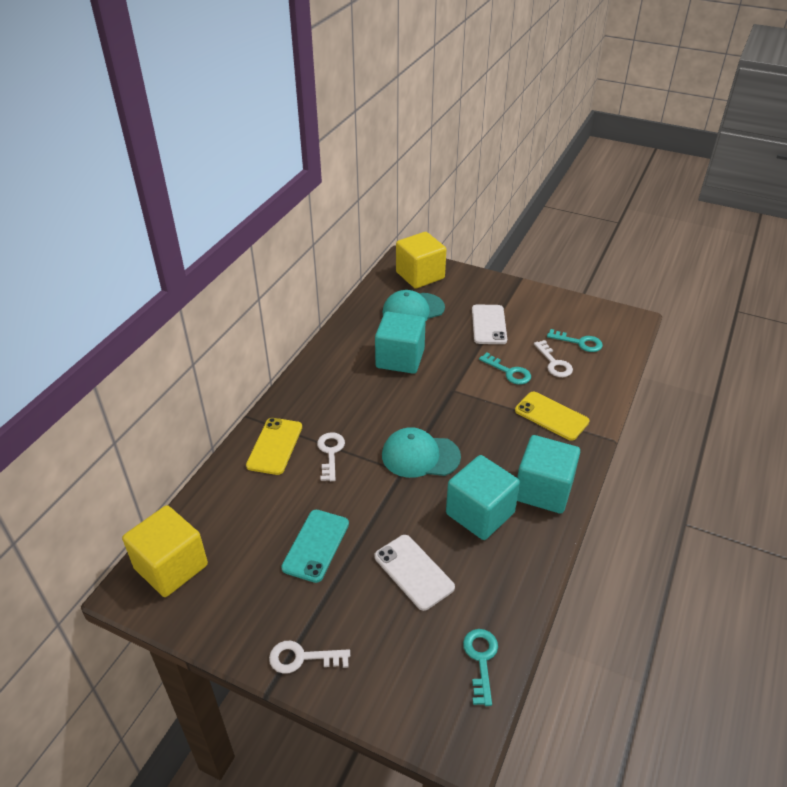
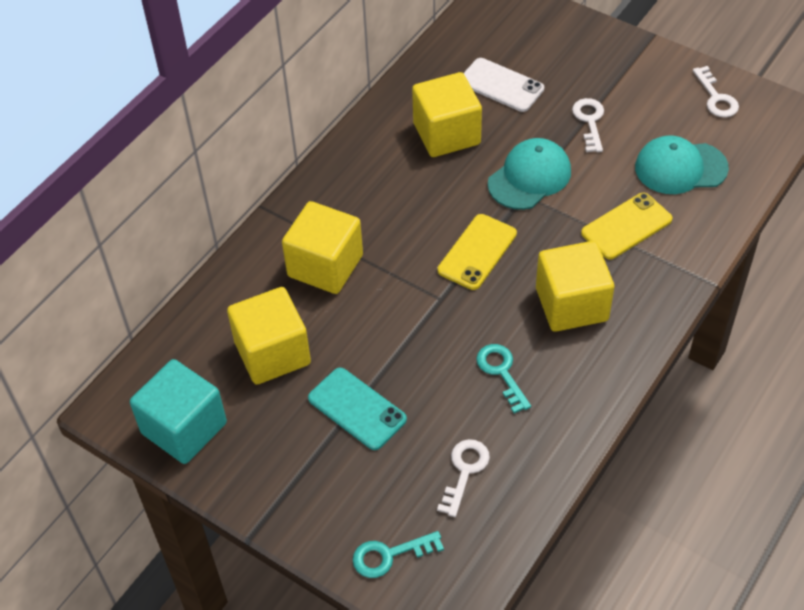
turquoise cube: [375,312,426,374] [446,455,520,540] [517,435,580,514] = 3 -> [130,359,227,464] = 1
turquoise key: [463,629,498,706] [479,353,531,385] [547,329,603,352] = 3 -> [353,531,444,578] [476,344,531,413] = 2
white phone: [374,535,455,611] [472,304,507,344] = 2 -> [463,58,544,112] = 1
yellow cube: [122,505,208,597] [396,232,446,289] = 2 -> [227,287,311,385] [282,201,363,294] [412,72,482,157] [536,241,614,332] = 4

